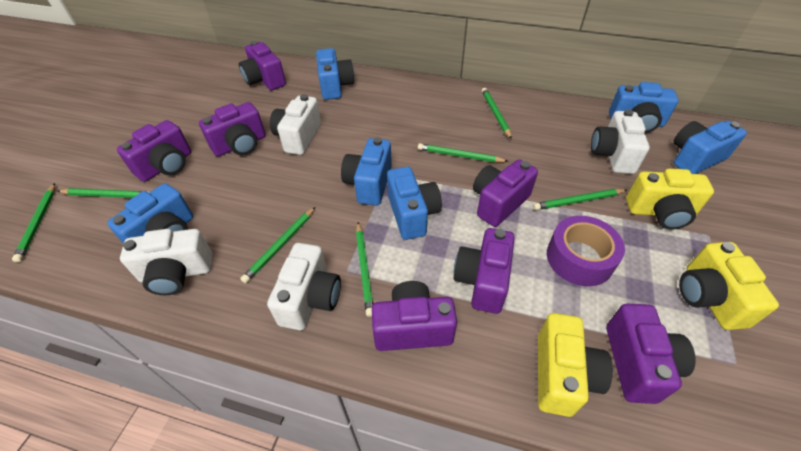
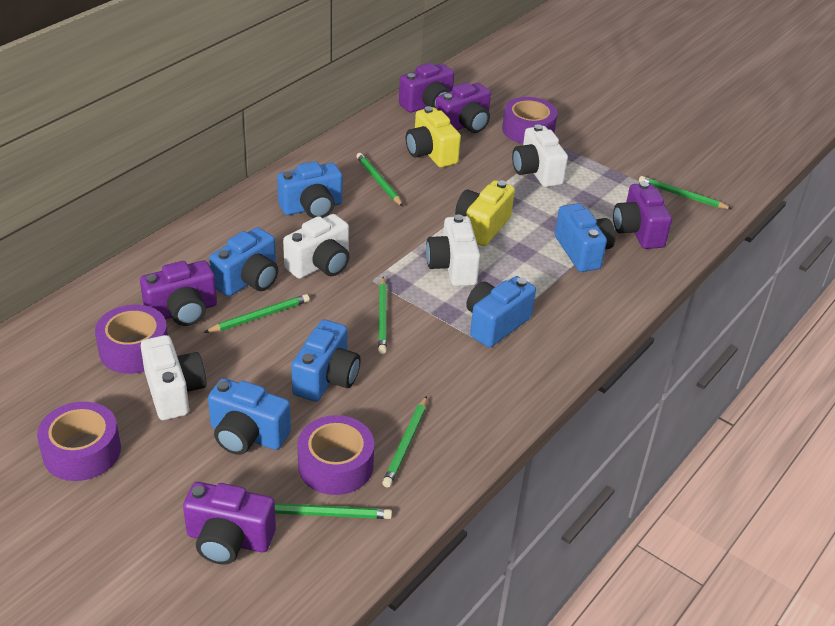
green pencil: [12,183,55,262] [57,188,150,198] [240,207,315,283] [356,222,374,317] [418,143,509,162] [482,88,512,139] [533,189,627,210] = 7 -> [204,294,310,333] [275,503,392,519] [356,153,403,206] [378,277,387,354] [382,396,427,487] [639,176,732,209] = 6
purple camera: [117,120,191,182] [199,102,266,156] [239,41,286,90] [372,281,457,351] [453,228,515,314] [473,159,538,227] [606,304,696,404] = 7 -> [140,260,217,326] [183,482,276,565] [399,63,454,113] [436,82,491,133] [613,181,672,249] = 5
purple tape: [547,216,625,286] = 1 -> [37,402,121,481] [95,305,168,374] [297,415,374,495] [502,97,557,144] = 4
yellow camera: [538,313,613,417] [626,169,714,229] [679,242,779,330] = 3 -> [406,106,461,167] [455,180,515,246] = 2

